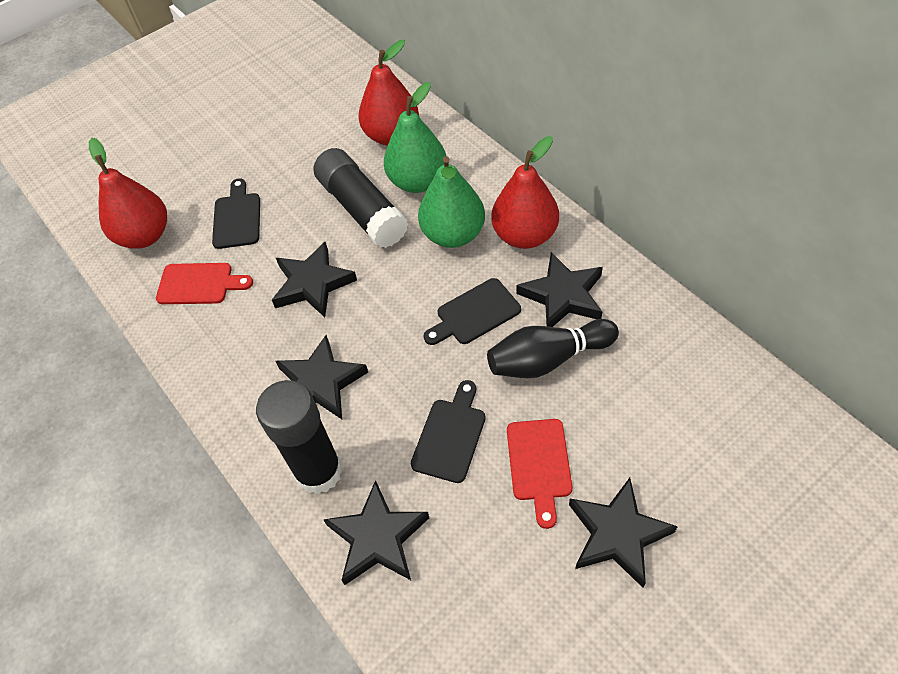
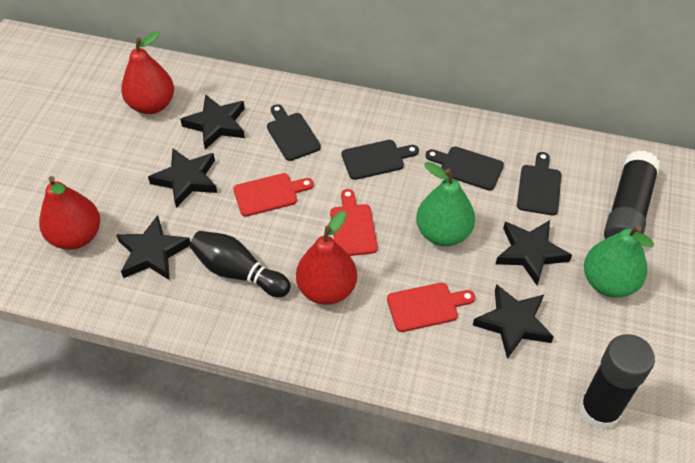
black cutting board: [212,178,260,249] [411,380,486,483] [424,278,521,345] = 3 -> [267,104,321,161] [342,140,419,180] [426,147,504,190] [517,152,562,216] = 4
red cutting board: [156,263,253,304] [507,419,572,529] = 2 -> [233,173,314,217] [330,189,378,256] [387,283,475,332] = 3

